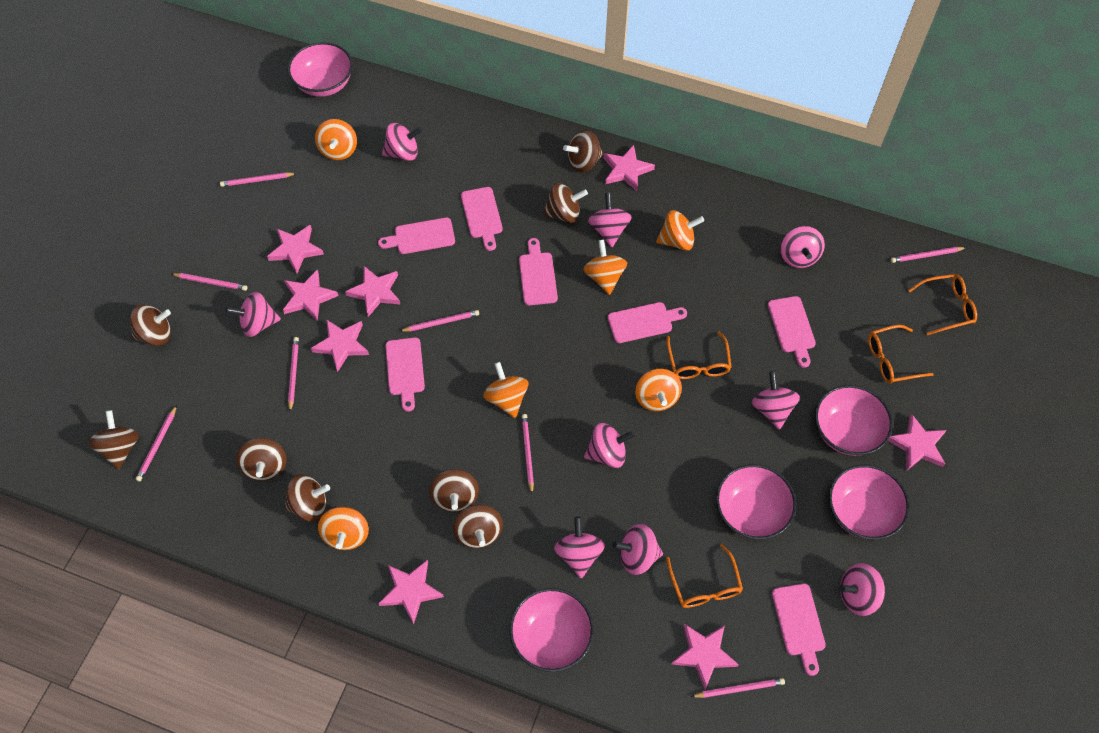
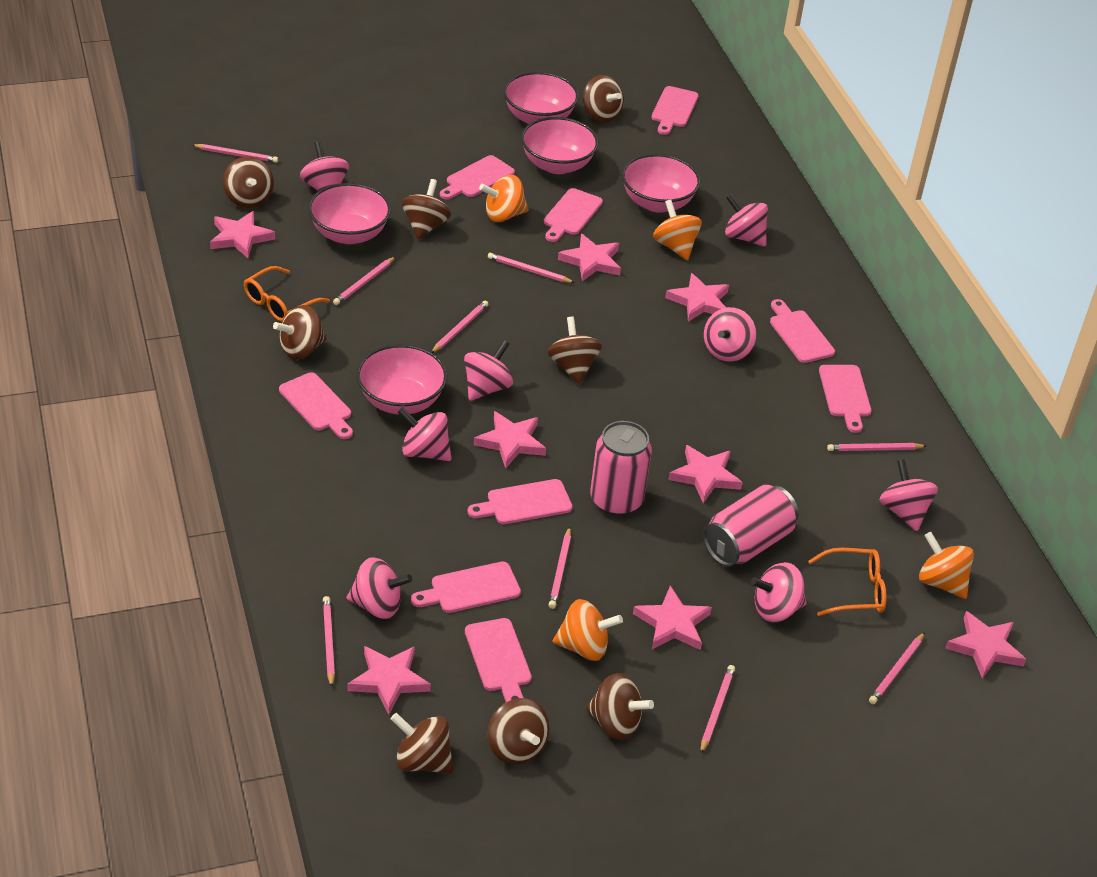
orange glasses: [666,332,732,379] [666,544,743,608] [868,325,934,384] [908,274,977,335] = 4 -> [244,266,330,322] [808,548,886,616] = 2
orange spinning top: [315,119,357,160] [318,507,369,550] [483,362,529,418] [583,239,627,295] [635,369,682,411] [656,210,704,251] = 6 -> [479,175,529,222] [553,599,623,661] [653,199,702,260] [919,532,974,599] = 4
pink can: none = 0 -> [590,421,652,516] [703,485,798,567] = 2
pink cutting board: [378,217,455,254] [385,337,425,412] [461,187,503,251] [519,238,558,305] [608,302,687,343] [768,296,816,368] [772,584,826,676] = 7 -> [279,372,353,439] [411,562,521,613] [440,155,515,200] [465,618,532,702] [468,479,573,524] [544,188,603,242] [652,86,699,135] [770,299,835,363] [819,365,871,433] = 9
pink pencil: [136,405,177,482] [172,273,247,291] [220,172,297,187] [288,337,299,412] [400,310,479,332] [522,414,534,494] [691,678,785,698] [891,247,966,263] = 8 -> [192,144,278,163] [323,596,335,688] [333,256,396,305] [431,301,488,353] [488,253,575,283] [549,527,571,609] [701,665,735,754] [827,443,926,451] [869,632,925,704] = 9
pink spinning top: [225,292,281,337] [382,123,423,161] [554,517,605,578] [584,423,635,468] [588,193,632,247] [612,524,663,575] [752,371,800,430] [781,226,825,268] [840,563,885,616] = 9 -> [300,141,349,191] [347,557,412,619] [397,407,452,461] [464,340,513,401] [704,307,756,362] [725,194,768,247] [751,562,807,622] [880,459,938,531] = 8

